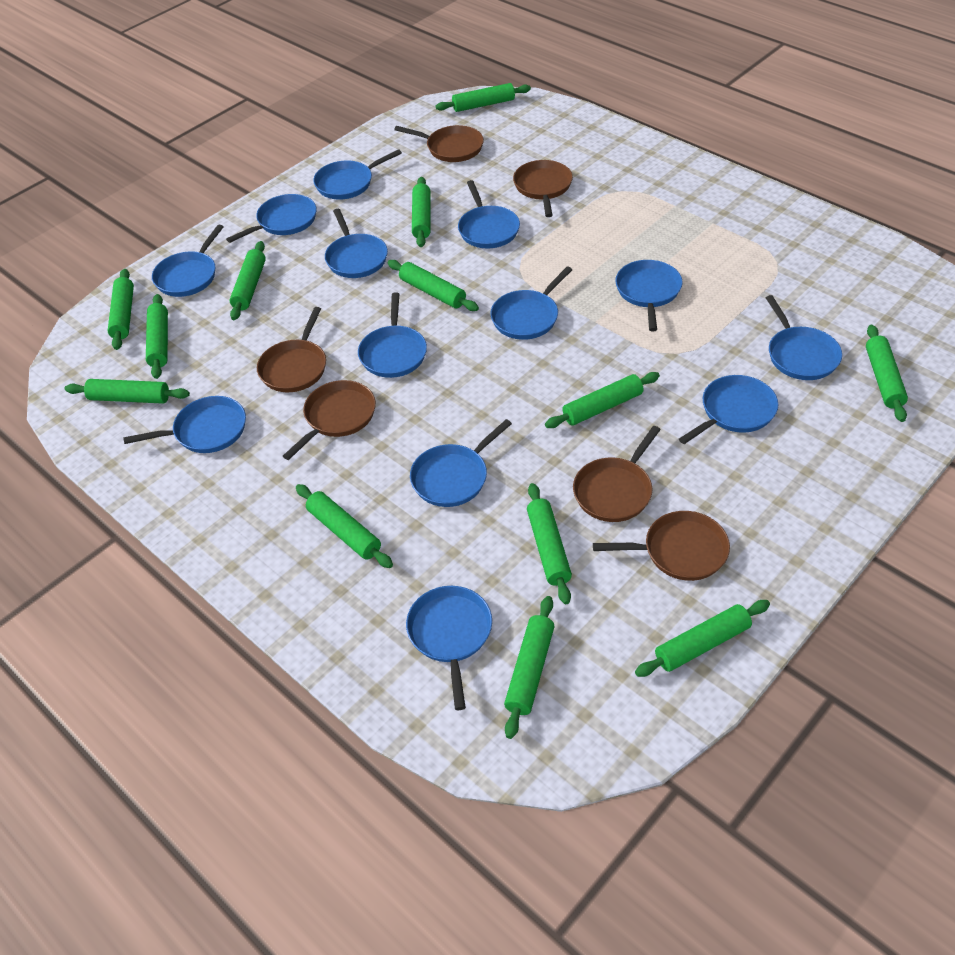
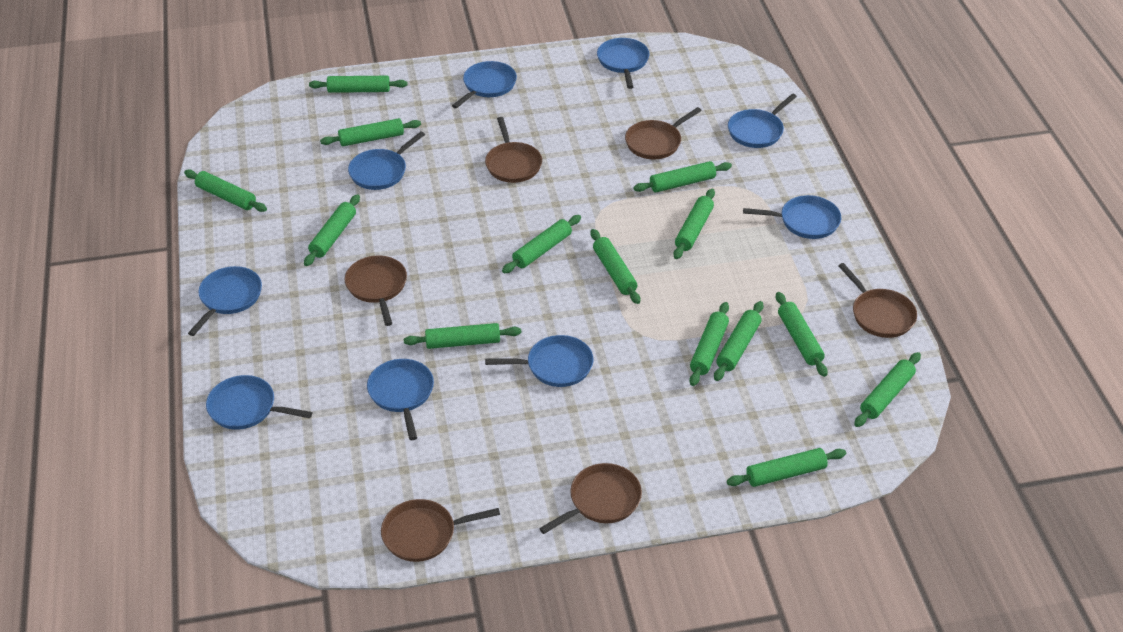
blue pan: [123,396,246,453] [152,225,223,297] [226,194,317,243] [313,149,402,199] [325,209,388,278] [358,292,427,378] [406,586,492,710] [410,419,512,507] [458,180,520,248] [490,266,572,340] [615,260,682,331] [679,375,778,444] [766,295,842,380] = 13 -> [188,266,262,336] [206,375,312,430] [348,131,425,190] [367,359,434,440] [452,61,517,109] [485,335,593,387] [597,38,649,89] [728,94,797,148] [743,195,841,239] = 9
green rolling pin: [64,379,190,404] [108,269,134,350] [146,294,168,379] [230,241,266,320] [296,484,393,568] [388,260,479,311] [412,177,431,247] [436,83,531,112] [504,596,555,739] [527,483,572,604] [545,372,660,428] [635,600,770,677] [866,325,908,422] = 13 -> [184,170,267,212] [304,194,360,266] [309,76,408,93] [320,118,421,146] [404,323,521,349] [502,215,581,273] [590,229,640,304] [633,161,732,192] [673,189,715,259] [689,302,729,386] [714,301,764,381] [727,448,846,487] [776,292,828,377] [854,352,921,427] = 14

